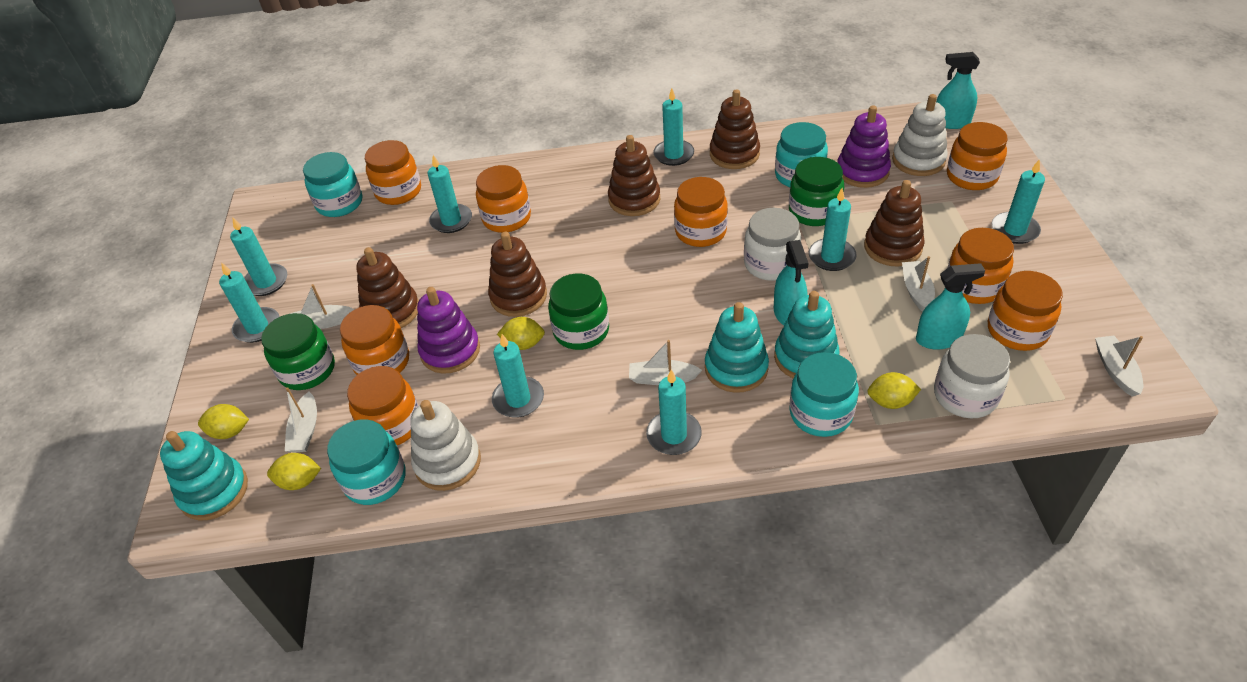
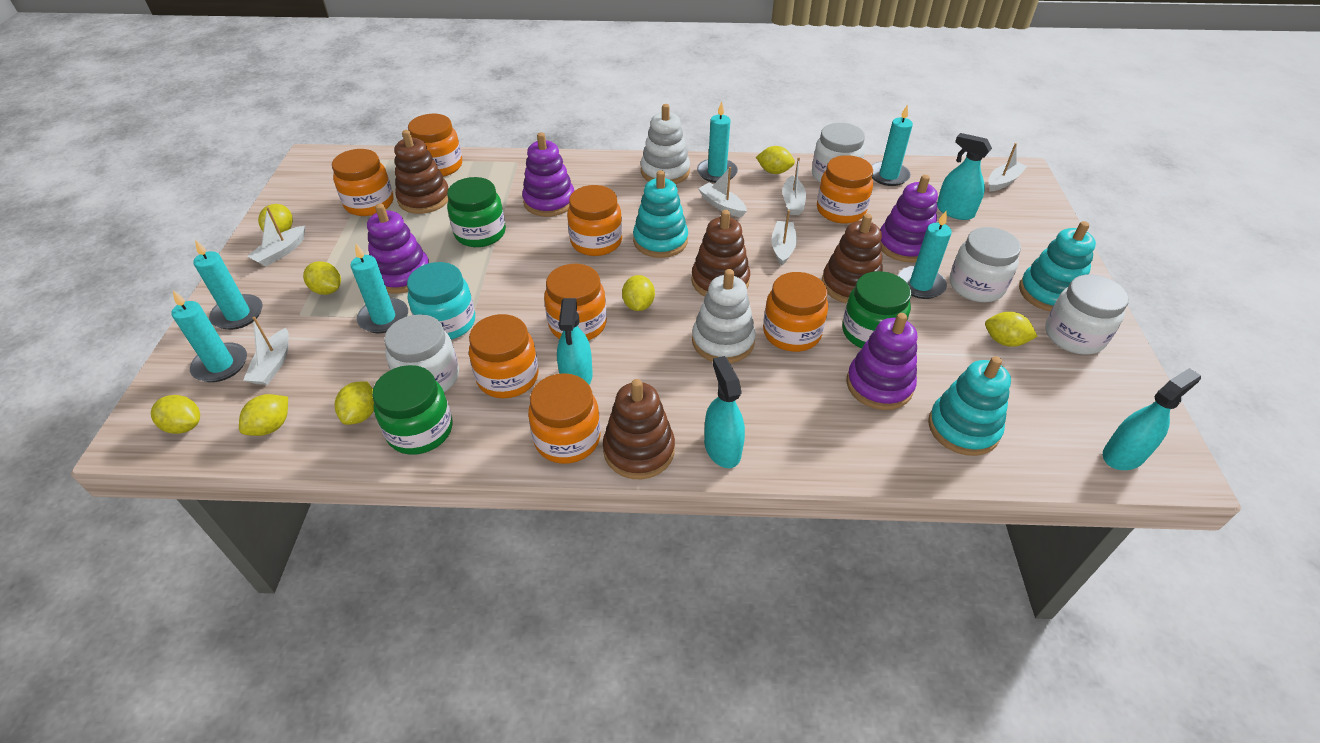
brown stacking toy: [356,247,419,328] [488,232,547,317] [608,135,660,216] [710,89,760,169] [864,180,925,266] = 5 -> [394,130,448,214] [603,379,675,480] [691,210,750,296] [822,214,883,304] = 4
purple stacking toy: [417,287,480,374] [837,105,891,188] = 2 -> [367,203,429,294] [522,132,574,217] [846,313,917,410] [880,175,938,262] = 4
turquoise candle: [219,262,280,343] [230,218,287,296] [428,155,472,233] [492,334,544,418] [646,370,702,455] [653,88,694,166] [809,188,857,271] [992,159,1045,244] = 8 -> [171,290,247,382] [193,240,263,330] [351,244,408,333] [697,102,738,183] [872,104,913,186] [898,211,952,299] = 6
turquoise jar: [303,152,362,217] [327,419,406,505] [775,122,828,187] [789,352,859,437] = 4 -> [407,262,475,340] = 1
turquoise spray bottle: [774,240,809,325] [916,263,985,349] [936,52,980,129] = 3 -> [557,298,593,385] [704,356,745,468] [937,133,992,220] [1103,368,1201,470] = 4
white boat: [285,387,317,452] [289,284,355,329] [629,340,702,385] [902,256,935,312] [1095,336,1143,397] = 5 -> [243,317,289,385] [247,207,305,266] [698,167,747,217] [771,210,797,266] [782,157,806,215] [988,143,1028,192] = 6
white jar: [744,208,801,281] [934,334,1010,418] = 2 -> [384,314,459,392] [812,123,865,183] [950,227,1021,302] [1045,274,1129,355] = 4
yellow lemon: [198,404,249,439] [267,453,321,490] [497,317,545,350] [867,372,921,409] = 4 -> [151,395,200,434] [239,394,288,436] [258,204,293,233] [303,261,341,295] [335,381,374,425] [622,275,655,311] [756,146,795,174] [985,312,1038,347] = 8

